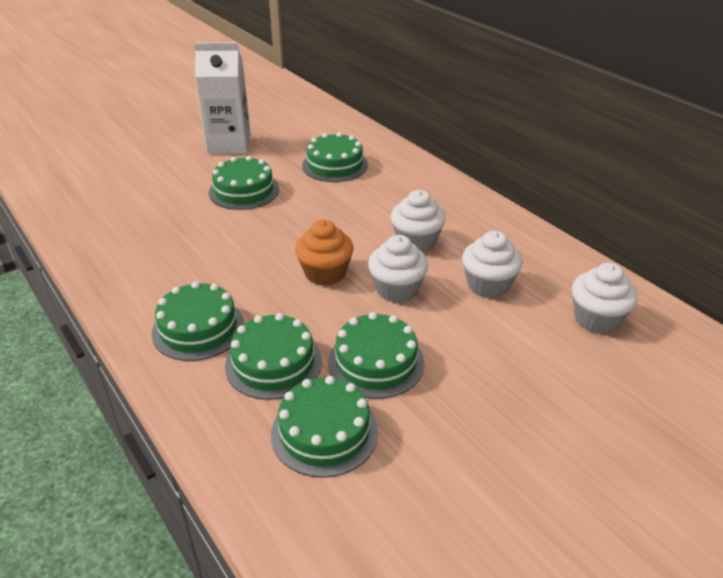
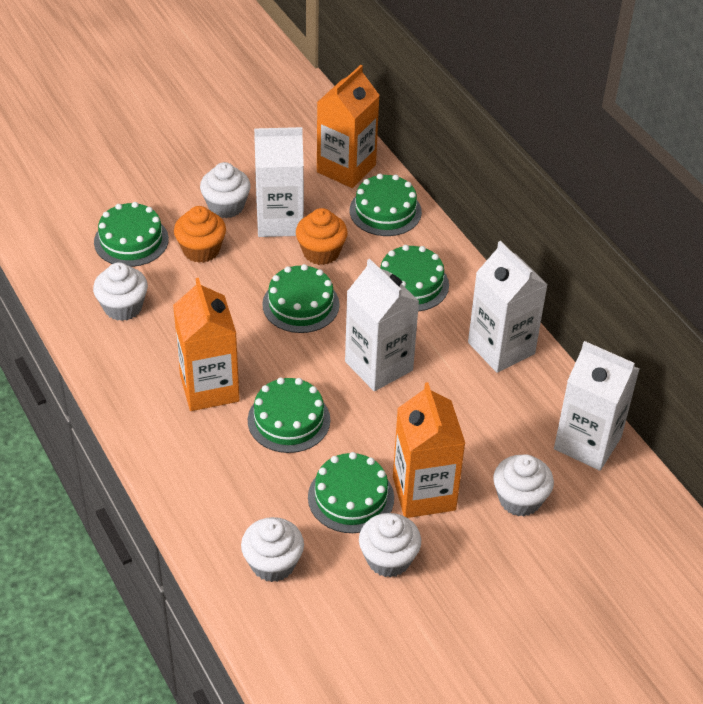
orange carton: none = 0 -> [173,278,240,411] [317,65,380,188] [393,382,466,518] = 3
orange cupcake: [295,219,354,286] = 1 -> [174,206,226,263] [296,208,348,265] = 2
white carton: [194,42,251,154] = 1 -> [254,127,304,237] [345,259,419,391] [468,241,548,373] [554,341,639,471] = 4
white cupcake: [368,235,428,303] [391,190,446,252] [462,231,523,298] [572,263,638,334] = 4 -> [93,262,148,321] [200,162,251,218] [241,517,304,582] [359,513,421,578] [493,454,554,517] = 5

